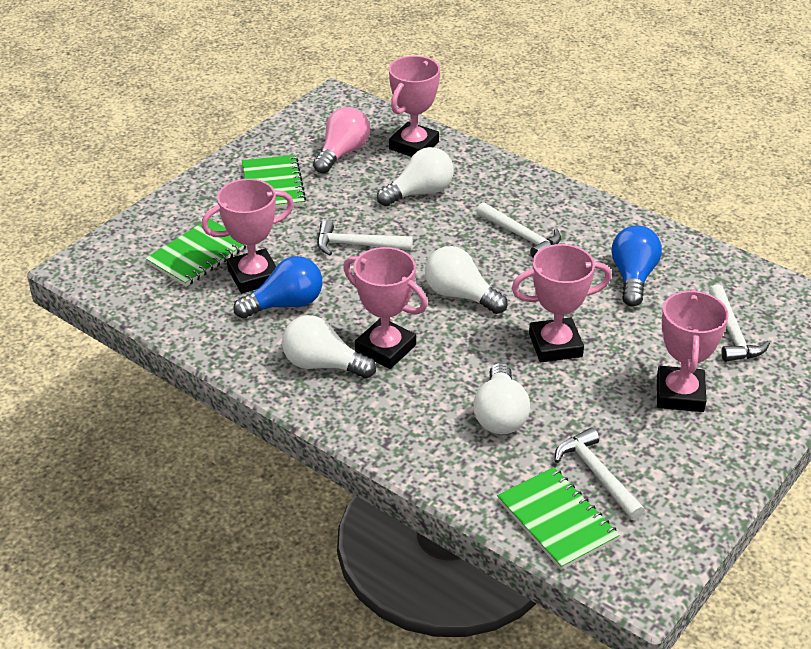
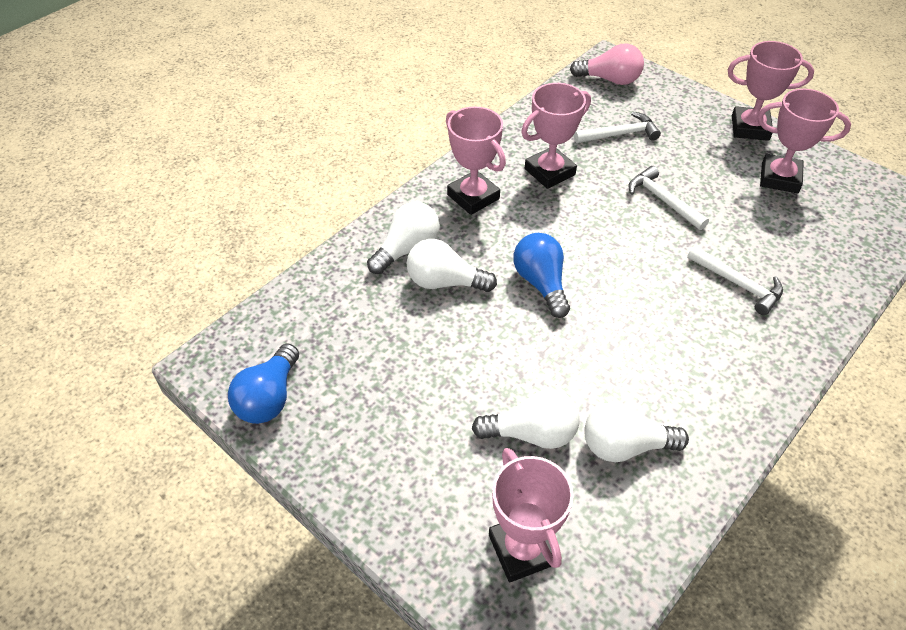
green notebook: [145,219,247,286] [242,155,306,208] [497,467,620,570] = 3 -> none = 0
white hammer: [317,220,413,255] [477,202,561,257] [555,427,645,520] [709,284,770,362] = 4 -> [574,112,661,143] [628,166,709,230] [687,246,783,315] = 3

